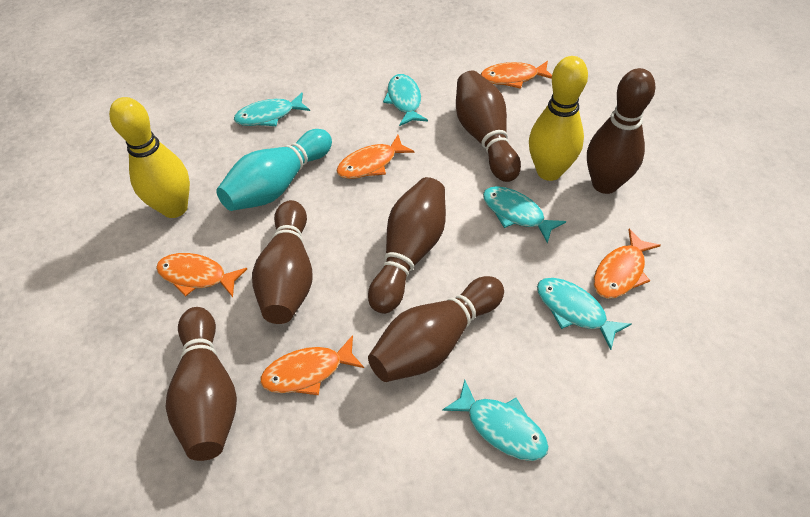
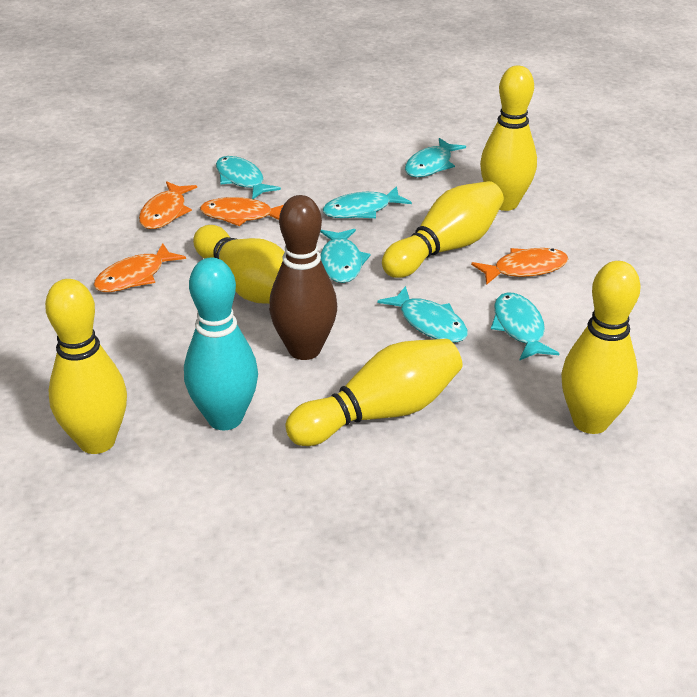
brown bowling pin: [165,307,237,461] [252,200,313,324] [368,177,446,314] [368,276,504,382] [456,71,521,182] [587,68,656,194] = 6 -> [269,195,337,360] = 1
orange fish: [156,253,247,297] [260,335,364,395] [336,135,415,179] [481,61,552,89] [594,229,661,299] = 5 -> [94,243,186,292] [139,181,197,229] [200,197,284,226] [471,248,568,285] = 4
turquoise fish: [234,92,310,126] [383,74,428,126] [442,380,549,461] [483,186,566,244] [537,278,631,350] = 5 -> [216,156,281,199] [320,229,371,283] [322,186,412,218] [377,286,468,342] [405,138,466,177] [491,292,559,360] = 6
yellow bowling pin: [109,97,190,218] [529,56,588,181] = 2 -> [45,279,127,454] [193,225,285,304] [285,339,462,446] [382,181,504,278] [480,66,537,211] [561,261,641,434] = 6

